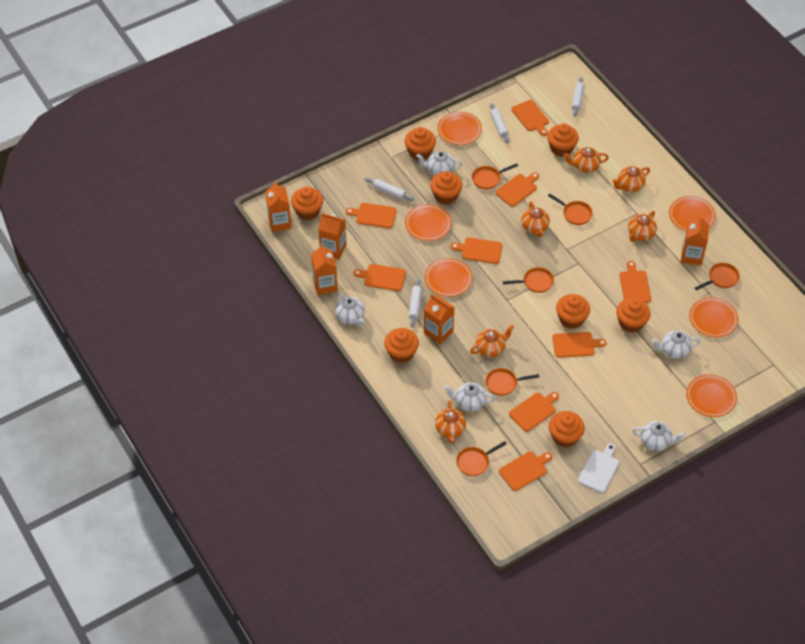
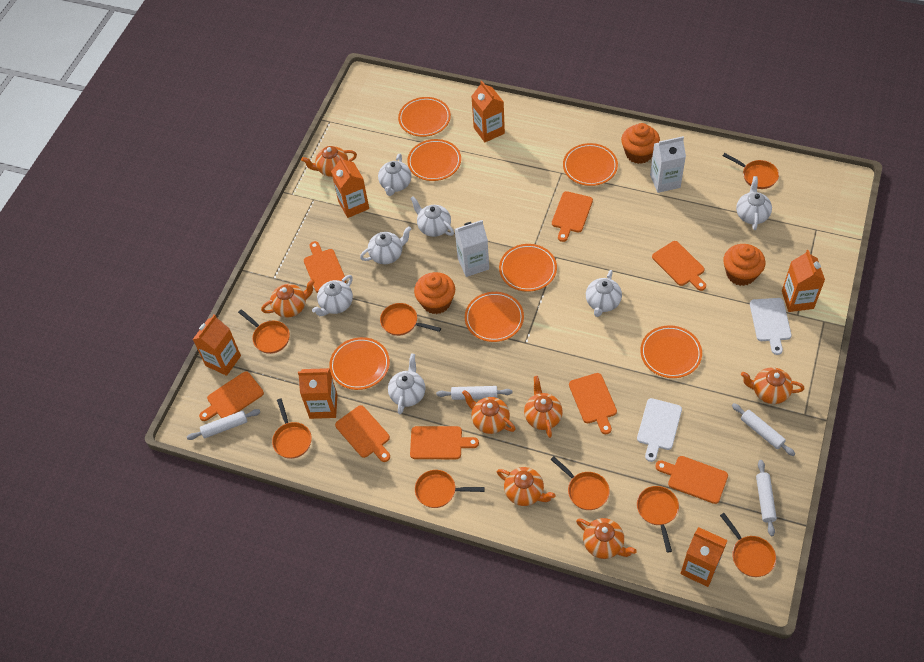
orange carton: [265,181,292,232] [311,244,338,295] [318,213,347,260] [424,294,455,344] [681,215,709,266] = 5 -> [192,314,241,376] [298,368,337,419] [331,156,369,218] [471,80,505,142] [680,527,728,587] [782,250,825,312] = 6
orange cupcake: [291,187,323,220] [384,328,419,363] [405,127,436,160] [430,171,462,205] [547,123,579,157] [549,411,585,447] [556,294,590,329] [616,298,651,333] = 8 -> [414,272,455,314] [621,123,660,164] [723,244,766,286] = 3
orange cutting board: [346,203,397,228] [353,264,406,291] [451,237,502,264] [495,172,539,207] [499,451,552,491] [509,392,559,432] [511,100,549,136] [552,332,607,358] [620,261,651,303] = 9 -> [199,371,264,421] [304,241,346,293] [335,405,390,462] [410,426,479,459] [552,191,593,242] [569,373,617,434] [652,241,706,291] [655,456,728,504] = 8
orange pan: [456,441,507,476] [472,163,518,189] [486,368,540,396] [503,267,554,293] [548,194,593,225] [695,263,740,290] = 6 -> [238,309,290,354] [272,398,312,459] [380,303,441,336] [415,470,485,508] [550,456,610,510] [637,486,679,552] [720,513,776,577] [723,153,779,189] = 8
orange plate: [405,204,452,241] [425,258,472,297] [437,111,482,145] [669,196,716,231] [686,374,737,417] [689,297,738,337] = 6 -> [329,337,390,390] [398,97,451,137] [407,139,461,181] [465,292,524,342] [499,244,557,292] [563,143,618,186] [640,325,702,378] = 7
orange teapot: [435,401,466,443] [470,325,514,357] [521,201,550,237] [564,147,609,173] [612,166,650,192] [628,211,657,242] = 6 -> [261,279,315,317] [301,146,357,177] [462,390,516,434] [497,467,555,506] [524,376,563,438] [576,518,637,559] [741,367,805,404] = 7
white carton: none = 0 -> [455,220,489,277] [650,136,686,193] = 2
white cutting board: [578,443,619,493] = 1 -> [637,398,682,462] [750,298,791,355] = 2
white teapot: [335,292,365,326] [416,151,463,176] [444,382,495,411] [632,421,686,451] [652,331,700,359] = 5 -> [312,275,353,316] [360,226,412,264] [378,154,411,196] [388,354,425,414] [410,196,454,237] [586,270,622,317] [736,176,772,230] = 7

